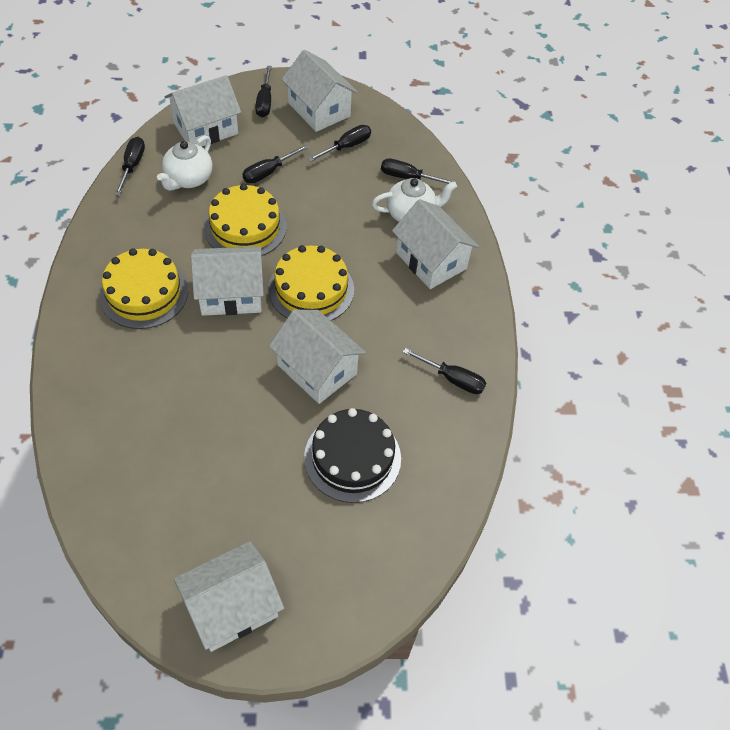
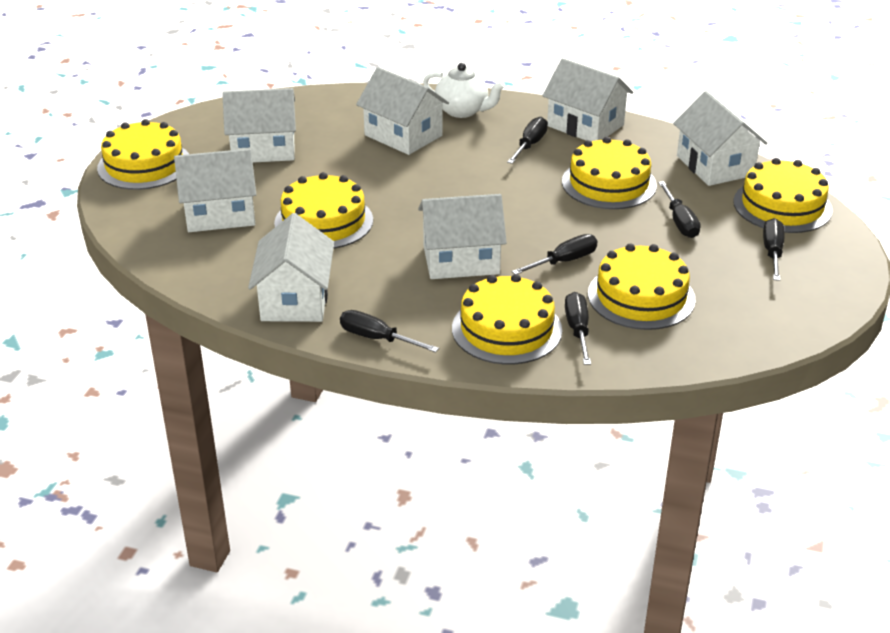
black cake: [304,408,401,503] = 1 -> none = 0
white house: [165,75,241,147] [174,541,284,652] [191,246,264,316] [269,310,366,404] [281,50,358,132] [392,199,479,289] = 6 -> [174,149,256,232] [222,88,296,163] [248,213,334,322] [356,67,449,155] [418,194,507,279] [542,58,633,141] [673,91,768,186] = 7
white teapot: [157,135,212,191] [372,178,457,222] = 2 -> [423,63,505,118] = 1
yellow cake: [99,248,188,329] [204,184,287,256] [268,245,354,321] = 3 -> [97,119,189,190] [274,172,373,249] [452,274,562,365] [562,137,657,209] [588,243,695,330] [733,158,833,233] = 6

